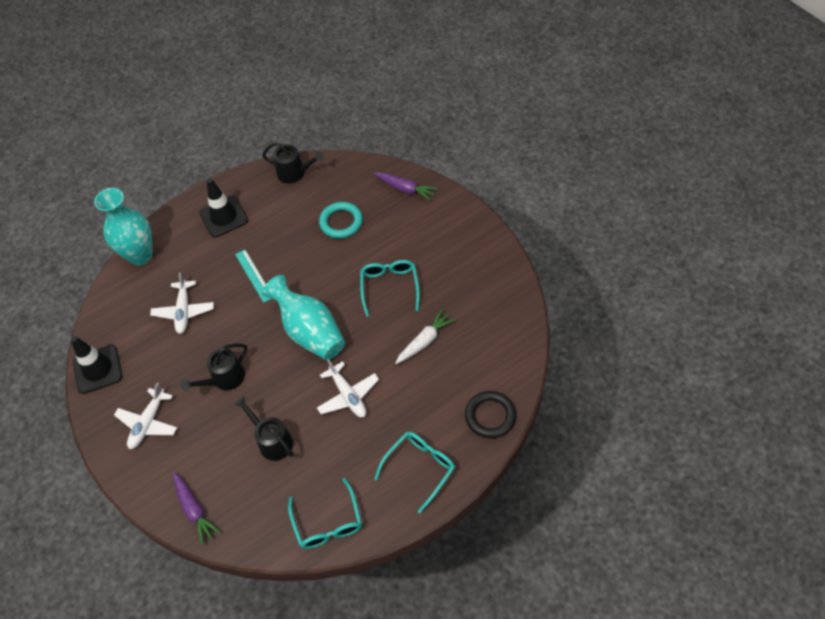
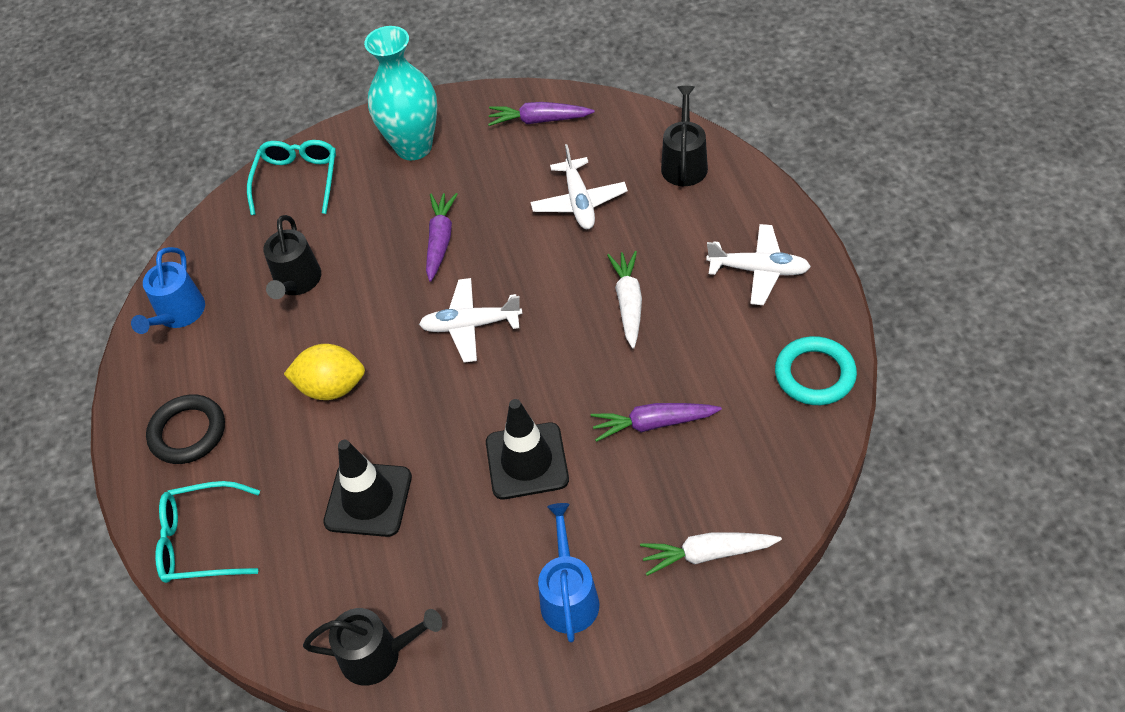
blue watering can: none = 0 -> [131,247,205,334] [538,503,599,643] = 2
purple carrot: [173,473,221,545] [374,172,438,201] = 2 -> [426,193,458,281] [488,102,595,126] [591,403,722,442] = 3
turquoise glasses: [288,478,362,549] [360,260,420,317] [374,432,455,514] = 3 -> [155,481,260,583] [247,140,336,215] = 2
turquoise ruler: [235,250,272,303] = 1 -> none = 0
turquoise vase: [94,188,153,265] [262,275,345,360] = 2 -> [364,26,437,160] = 1
white carrot: [395,309,456,364] = 1 -> [607,251,642,348] [640,533,782,576] = 2
yellow lemon: none = 0 -> [284,344,365,400] = 1

